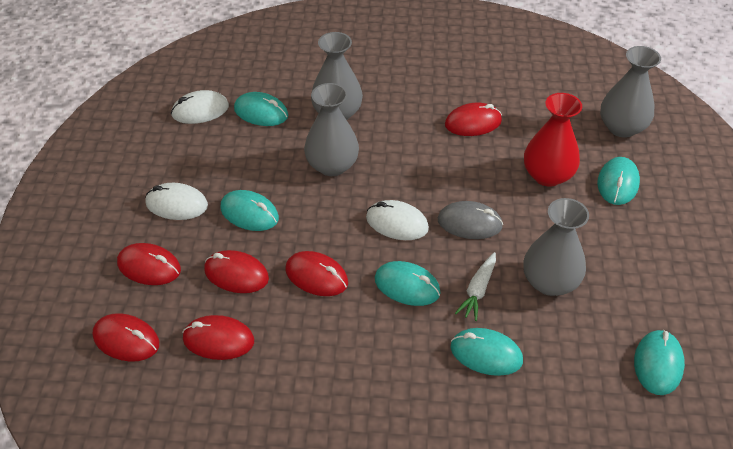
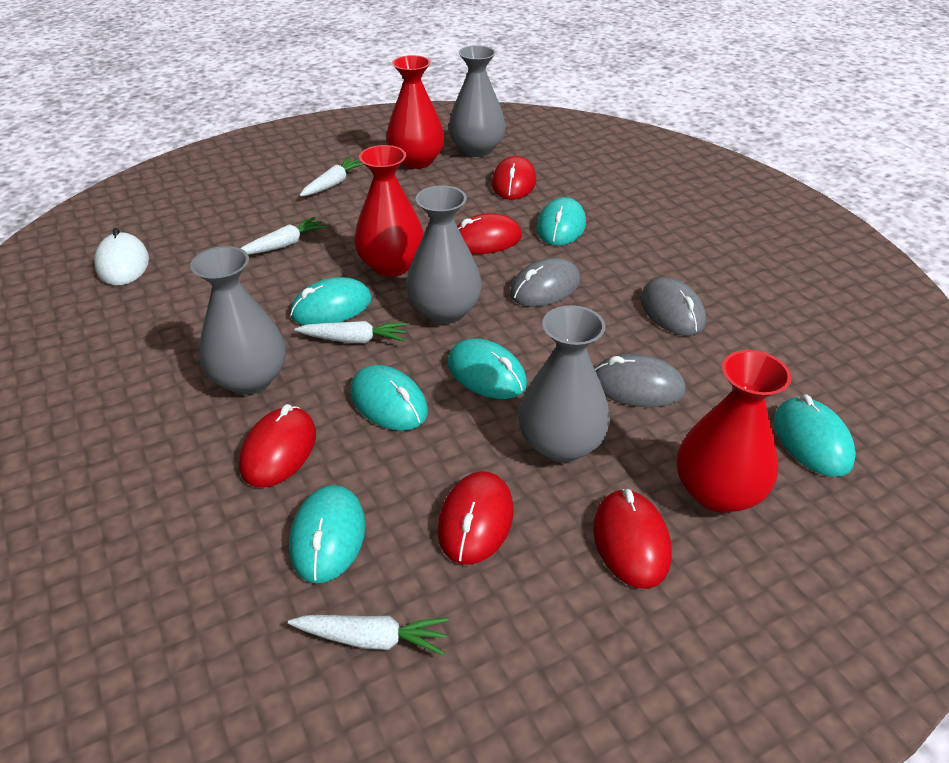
grey mouse: [438,201,503,239] = 1 -> [510,258,580,307] [595,354,686,407] [640,277,706,336] = 3
red mouse: [93,313,159,362] [117,243,181,285] [182,315,254,360] [204,250,269,293] [286,251,348,296] [445,103,502,136] = 6 -> [239,404,316,487] [437,471,513,565] [457,213,522,254] [491,156,536,199] [593,489,672,589] = 5
red vase: [524,93,582,187] = 1 -> [354,145,424,276] [386,55,445,169] [677,350,792,513] = 3
white carrot: [455,252,496,321] = 1 -> [240,217,328,255] [288,615,449,655] [295,321,407,343] [300,157,364,197] = 4
white mouse: [145,183,208,220] [171,90,229,124] [366,200,429,240] = 3 -> [94,228,149,285] = 1

